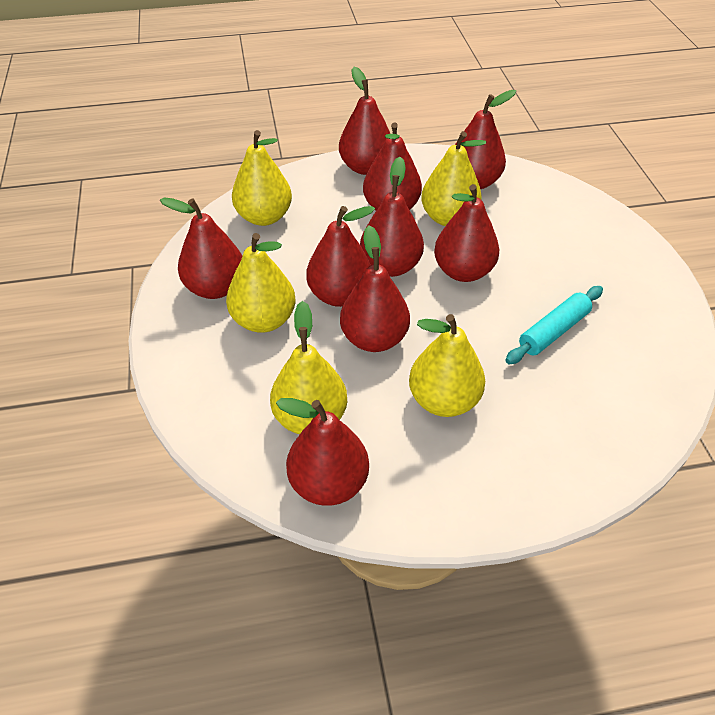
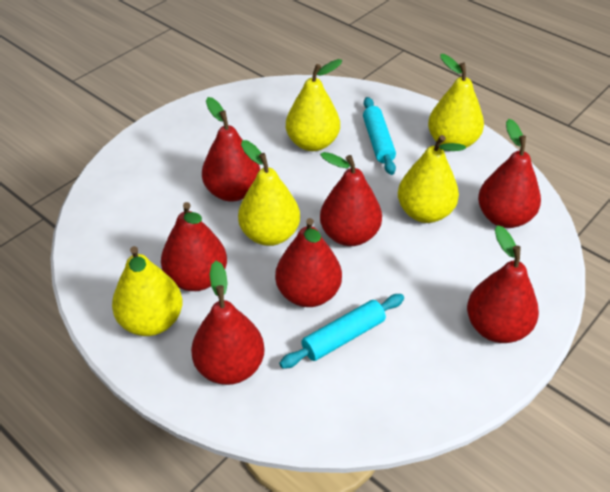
red pear: [160,197,242,299] [276,398,369,506] [306,206,375,307] [339,67,390,175] [340,225,410,352] [360,157,424,277] [363,122,422,211] [434,184,499,282] [455,90,516,189] = 9 -> [161,202,227,291] [191,261,265,385] [202,97,260,202] [275,218,342,307] [320,152,382,246] [467,225,539,343] [478,119,541,228] = 7
turquoise rolling pin: [505,286,603,364] = 1 -> [279,294,404,369] [363,97,396,175] = 2

